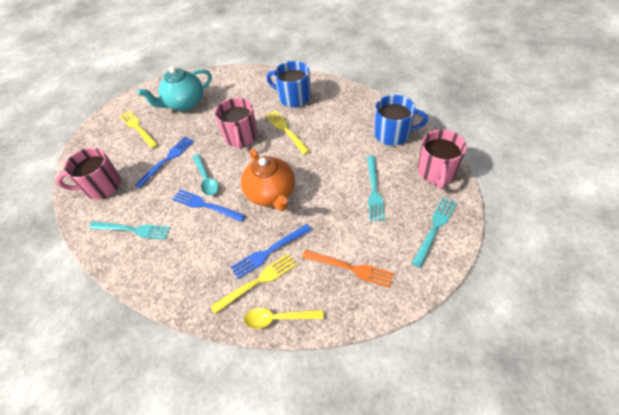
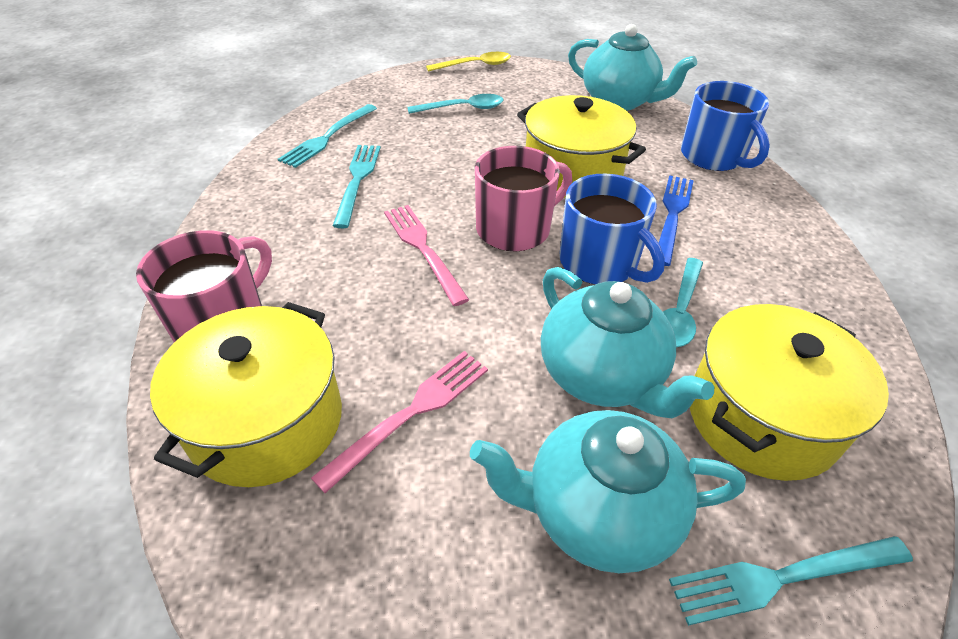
blue fork: [135,137,194,188] [172,189,245,222] [231,224,311,279] = 3 -> [659,175,694,266] = 1
orange fork: [302,250,394,288] = 1 -> none = 0
orange teapot: [241,149,295,211] = 1 -> none = 0
pink fork: none = 0 -> [311,351,488,493] [384,205,469,306] = 2
pink mug: [56,147,121,199] [215,98,258,150] [417,129,467,189] = 3 -> [136,230,272,342] [475,146,572,252] = 2
turquoise spoon: [192,154,219,196] = 1 -> [407,94,503,114] [663,258,703,347] = 2
turquoise teapot: [138,67,212,111] = 1 -> [470,410,746,573] [541,267,714,418] [568,24,697,111] = 3
yellow fork: [119,110,158,149] [210,254,297,314] [265,110,310,154] = 3 -> none = 0
yellow pot: none = 0 -> [150,302,342,487] [517,95,646,198] [690,304,889,481] = 3

